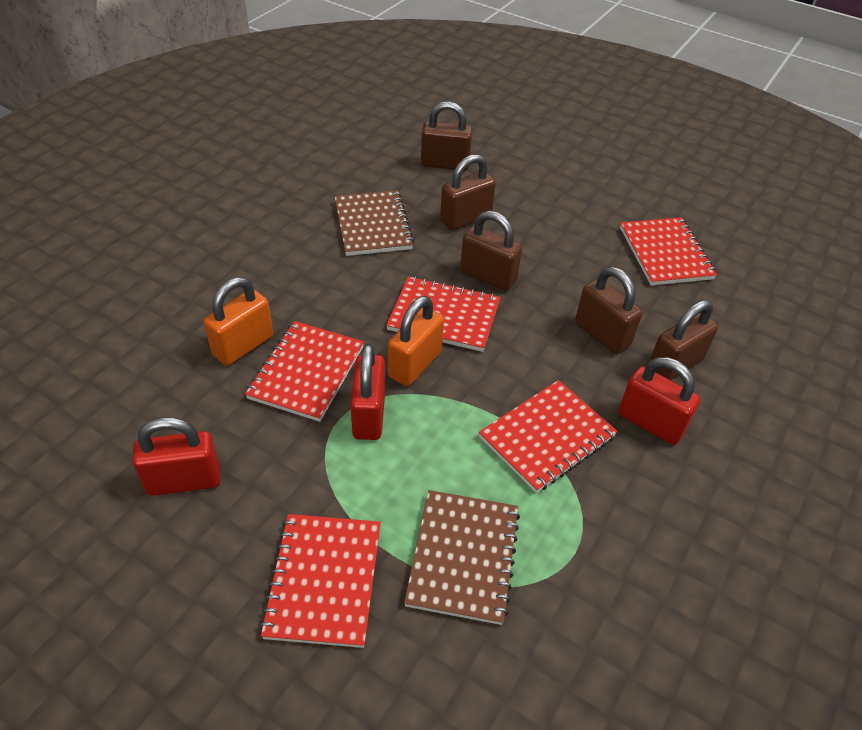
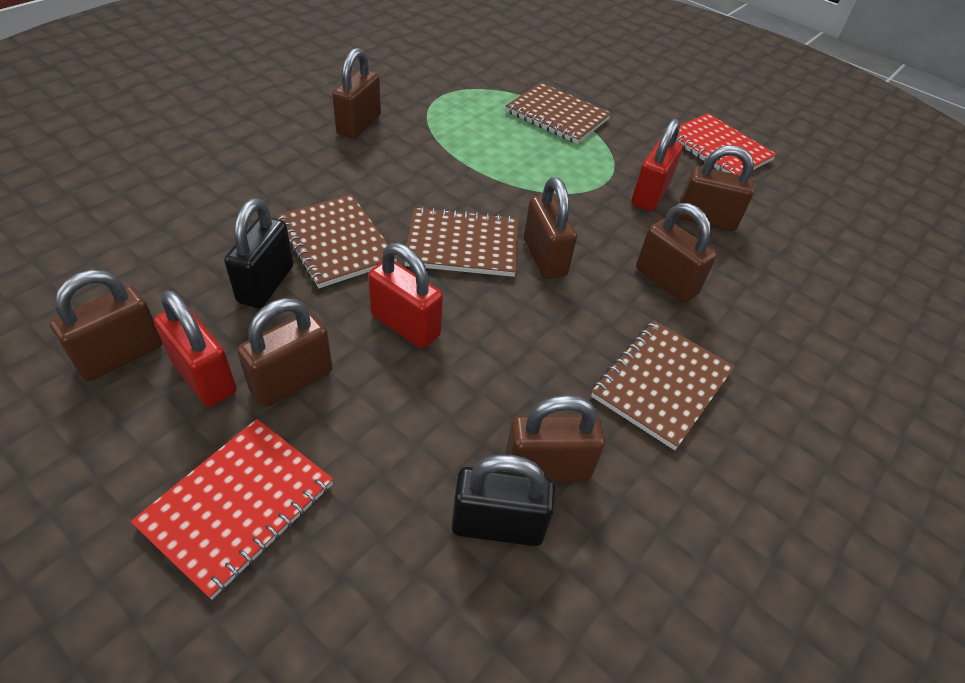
black padlock: none = 0 -> [224,199,294,308] [452,454,555,546] = 2
brown notebook: [334,190,414,256] [404,490,520,625] = 2 -> [276,194,398,288] [404,207,518,277] [506,82,611,144] [591,320,735,450] = 4
brown padlock: [421,101,473,170] [440,154,496,230] [460,211,522,291] [575,267,643,354] [649,300,718,380] = 5 -> [50,270,163,381] [237,298,332,407] [332,48,381,139] [505,395,605,482] [524,177,577,279] [636,203,717,303] [678,145,754,231] = 7
orange padlock: [203,277,273,366] [388,296,444,386] = 2 -> none = 0
red notebook: [245,321,364,422] [260,514,381,648] [386,277,501,352] [479,380,618,493] [620,217,717,285] = 5 -> [130,419,333,599] [676,113,777,175] = 2

